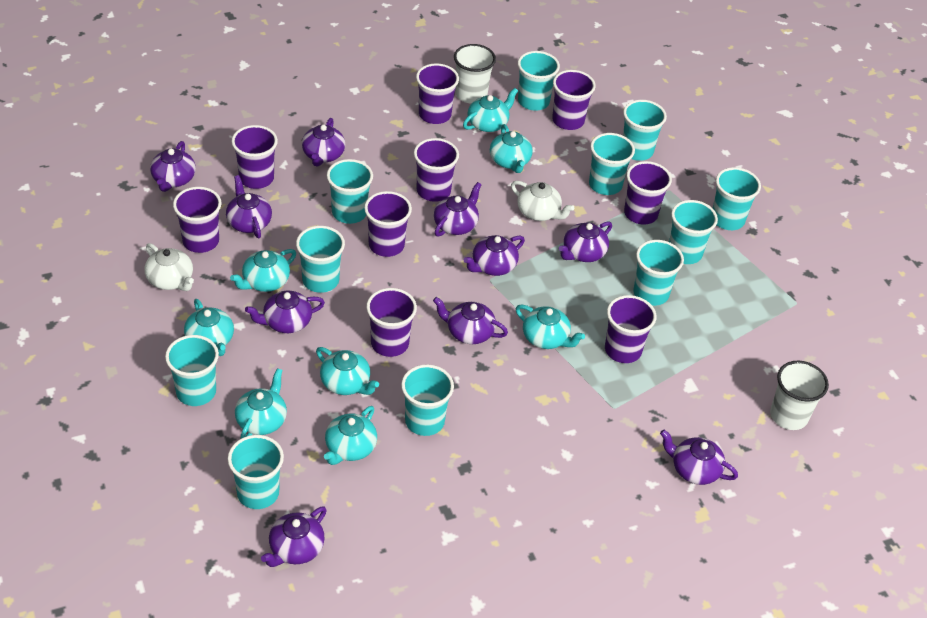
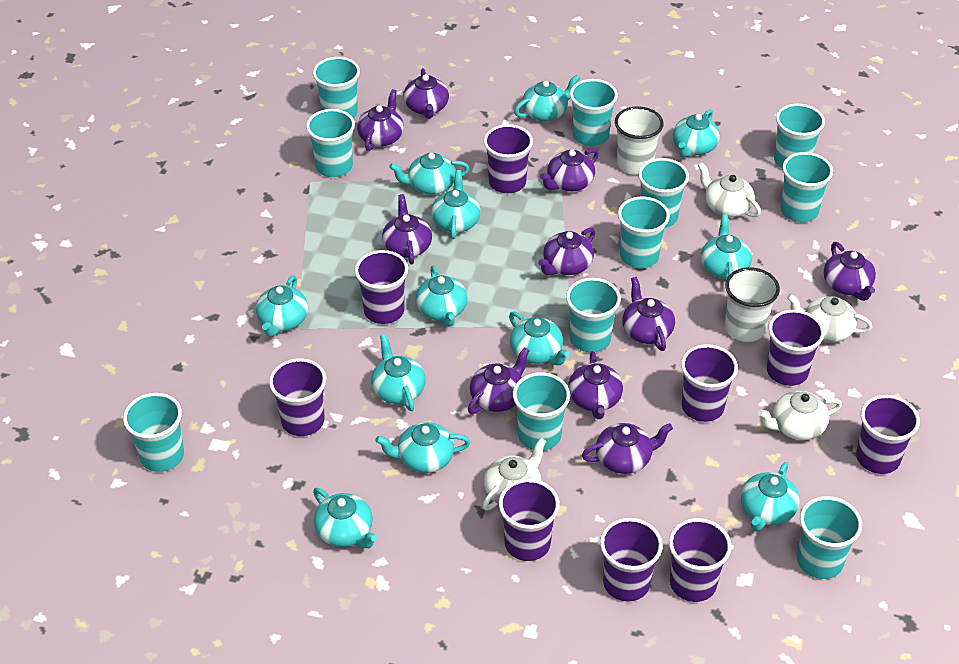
turquoise teapot: [184,299,234,356] [230,249,296,292] [235,368,287,439] [316,347,379,395] [324,406,377,465] [463,88,518,132] [490,124,533,173] [516,305,585,349] = 8 -> [256,275,308,337] [313,488,377,548] [371,334,426,411] [375,422,470,473] [389,153,470,195] [415,266,467,327] [431,170,481,239] [509,311,569,365] [514,75,580,121] [673,109,720,157] [701,214,752,280] [741,462,800,531] = 12
white teapot: [145,243,194,291] [511,181,574,221] = 2 -> [483,438,546,511] [698,162,761,217] [758,391,842,440] [787,294,872,342] = 4

